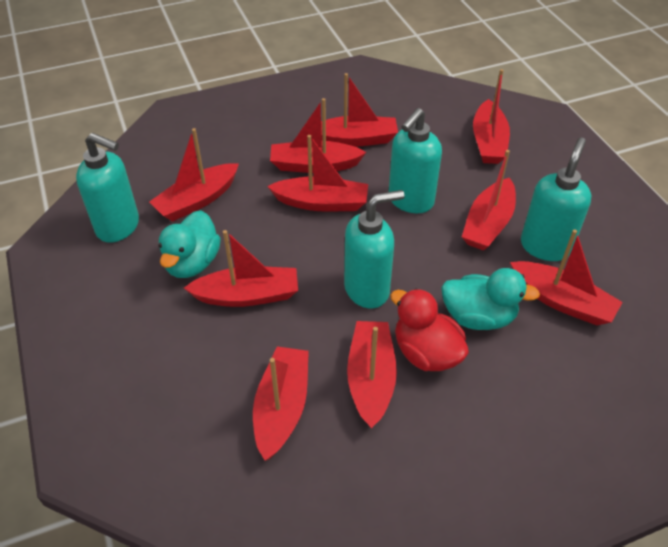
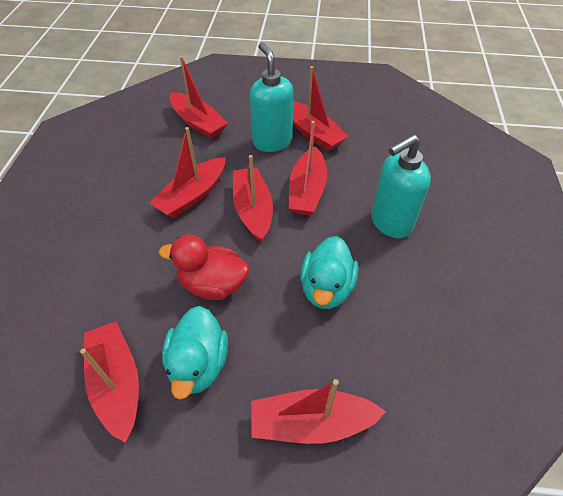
red boat: [149,128,239,222] [184,230,298,307] [253,346,309,461] [267,135,368,211] [270,98,366,173] [321,73,398,147] [347,321,397,428] [462,150,516,251] [473,69,510,164] [510,229,623,325] = 10 -> [80,322,139,443] [150,127,226,218] [169,56,228,139] [233,155,273,242] [251,379,386,444] [289,121,327,216] [293,66,349,151] = 7
turquoise soap dispenser: [76,133,139,243] [344,190,405,308] [389,108,442,213] [521,138,592,261] = 4 -> [250,42,293,152] [371,134,431,238] = 2

